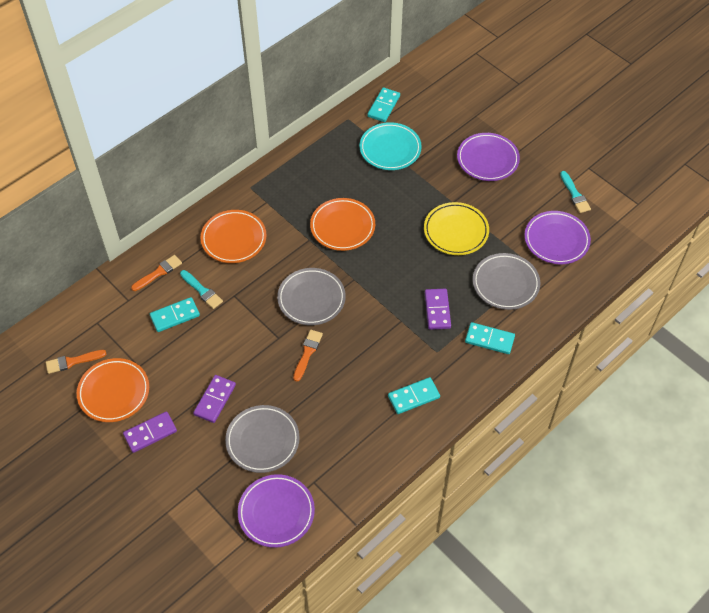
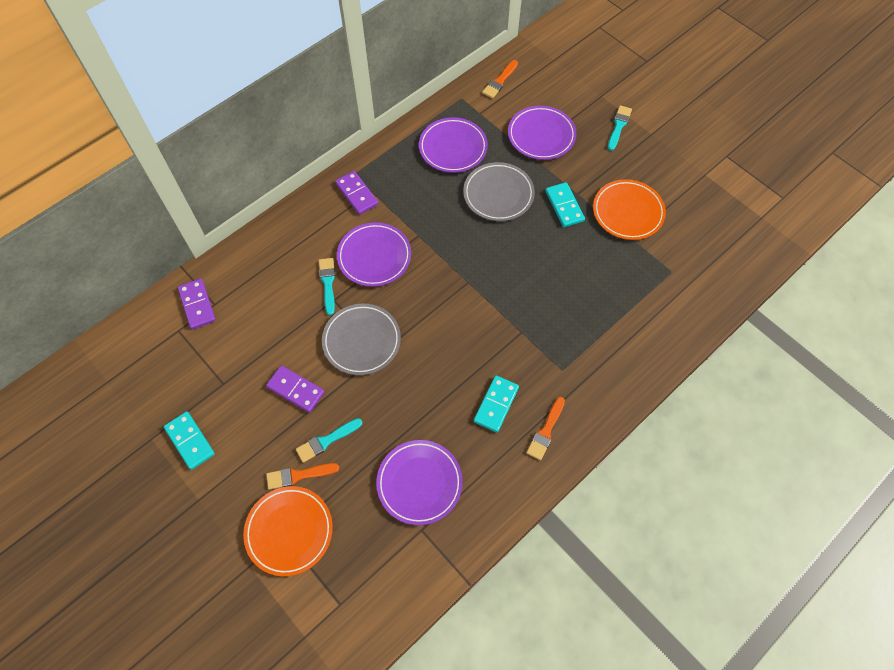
grey plate: [225,405,300,473] [277,268,346,325] [473,253,540,310] = 3 -> [322,304,401,375] [463,162,535,221] = 2
orange plate: [77,358,149,422] [201,210,266,263] [310,198,375,251] = 3 -> [243,486,333,576] [593,179,666,240] = 2
purple plate: [238,474,315,548] [457,133,520,181] [524,211,591,264] = 3 -> [337,222,411,287] [376,440,463,525] [419,117,488,173] [508,106,576,160] = 4
turquoise brush: [180,270,223,309] [560,171,591,213] = 2 -> [296,418,363,463] [319,258,335,316] [608,105,632,151] = 3
turquoise domino: [150,297,200,332] [367,87,400,122] [388,377,440,414] [465,322,515,354] = 4 -> [164,412,215,470] [473,375,519,432] [545,182,585,227] = 3
turquoise plate: [359,122,422,170] = 1 -> none = 0
yellow plate: [424,202,489,255] = 1 -> none = 0

